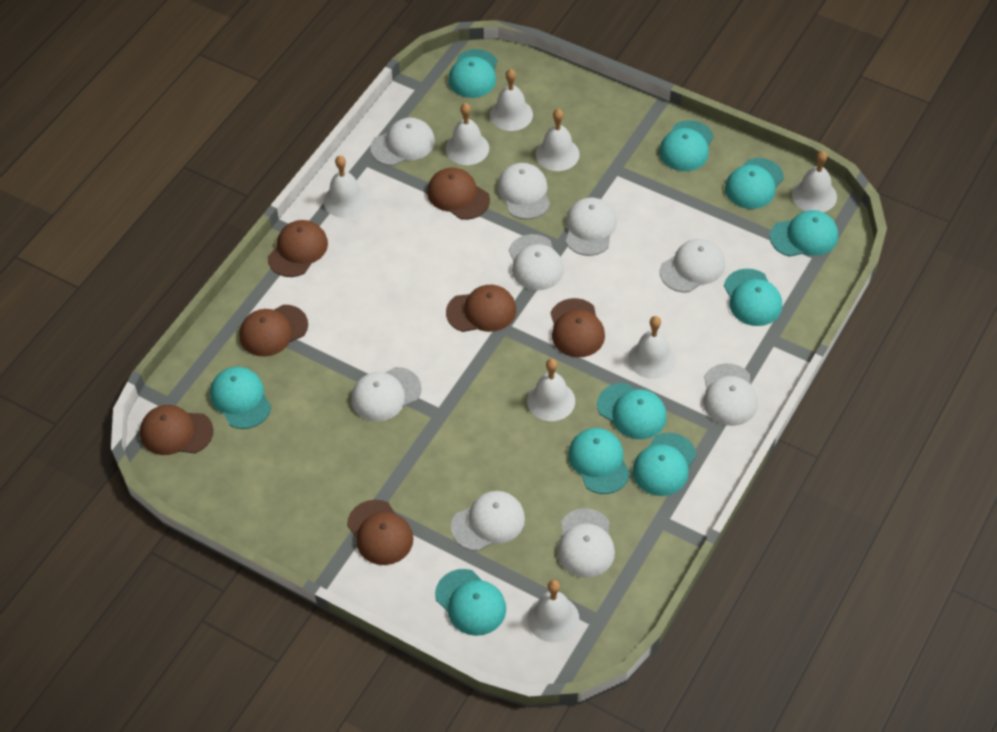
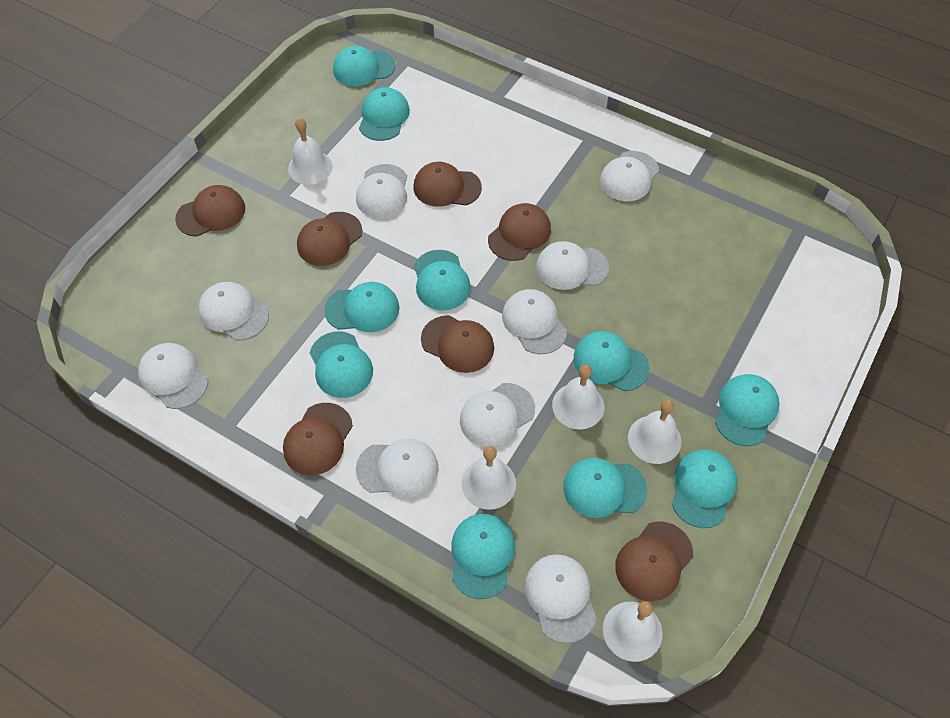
white bell: [323,156,368,218] [446,103,489,165] [490,69,533,131] [527,359,575,421] [527,580,579,642] [536,109,580,171] [628,316,676,379] [792,151,837,212] = 8 -> [288,118,333,185] [461,446,516,510] [552,364,604,429] [603,601,663,662] [628,399,682,464] = 5

